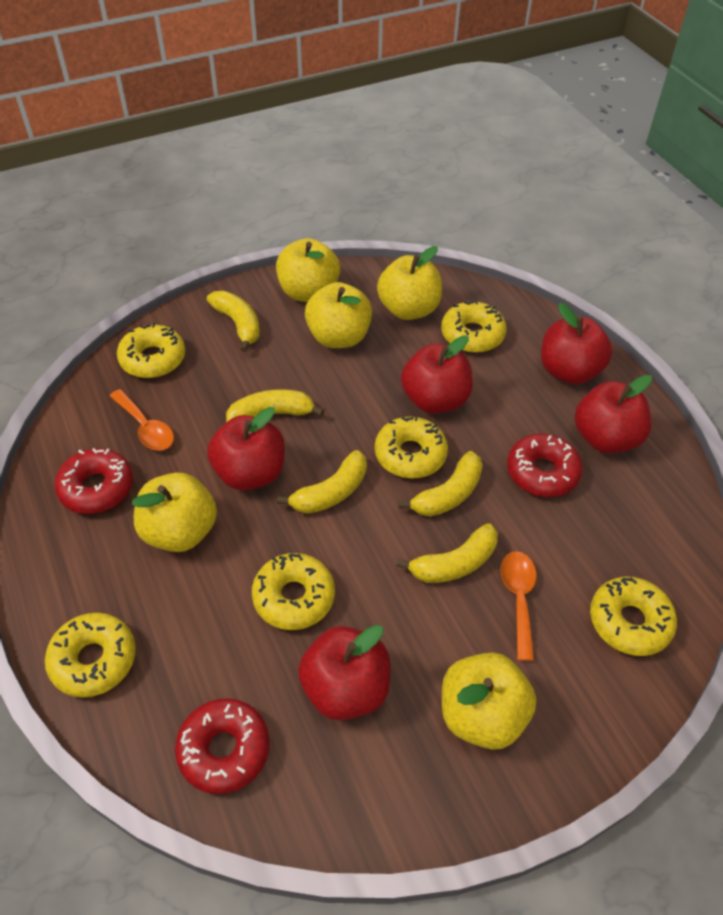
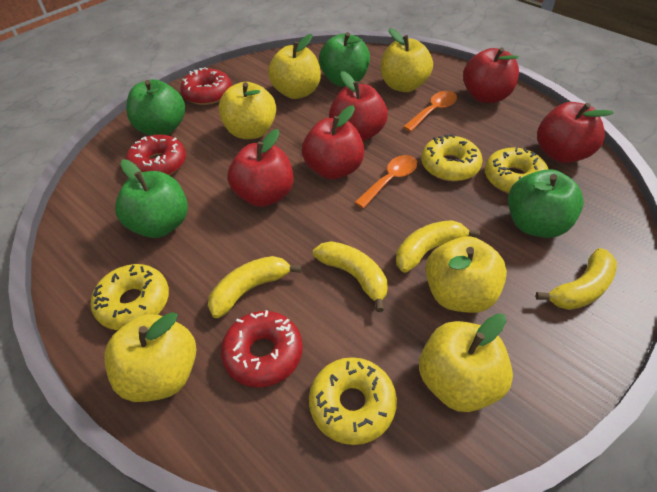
green apple: none = 0 -> [115,159,188,238] [126,79,185,136] [319,32,370,86] [508,169,584,238] = 4
yellow apple: [132,473,217,552] [276,238,340,302] [305,282,372,348] [377,246,442,320] [442,652,536,750] = 5 -> [104,312,196,402] [218,82,276,139] [268,34,321,99] [381,28,433,92] [419,314,513,412] [425,236,507,313] = 6
yellow banana: [207,291,260,352] [226,389,324,422] [277,450,367,514] [396,523,498,583] [398,451,483,517] = 5 -> [208,256,301,318] [313,241,388,312] [396,220,480,273] [536,248,617,310] = 4
yellow donut: [45,613,136,698] [117,323,185,378] [252,553,335,630] [375,415,448,479] [441,300,507,353] [590,577,677,656] = 6 -> [91,264,169,330] [309,357,397,445] [421,134,483,181] [485,147,548,194] = 4

